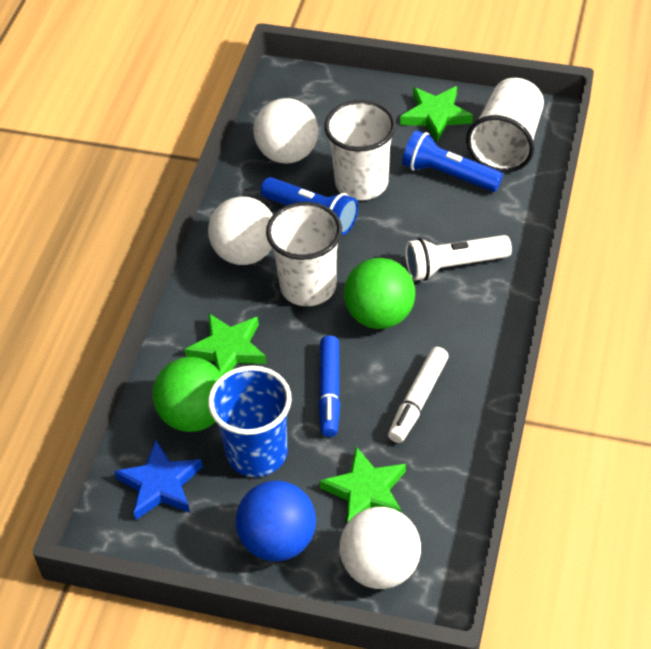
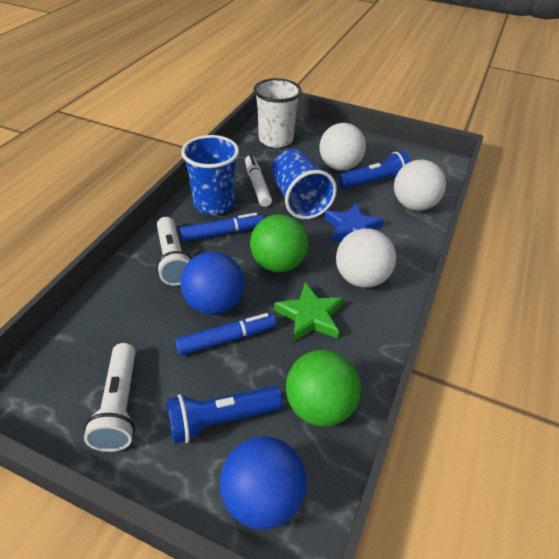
blue ball: [236,481,316,561] = 1 -> [180,251,244,315] [220,436,307,530] = 2
blue cup: [208,366,292,477] = 1 -> [181,135,239,215] [271,149,337,219] = 2
blue marker: [318,335,340,437] = 1 -> [175,313,276,356] [180,213,263,241] = 2
green star: [184,314,267,375] [320,447,406,523] [400,86,473,142] = 3 -> [274,282,343,342] = 1
white cup: [266,202,342,306] [324,100,396,200] [466,78,544,172] = 3 -> [254,78,302,148] = 1
white flashlight: [405,235,512,281] = 1 -> [84,343,136,452] [156,217,192,286] = 2

